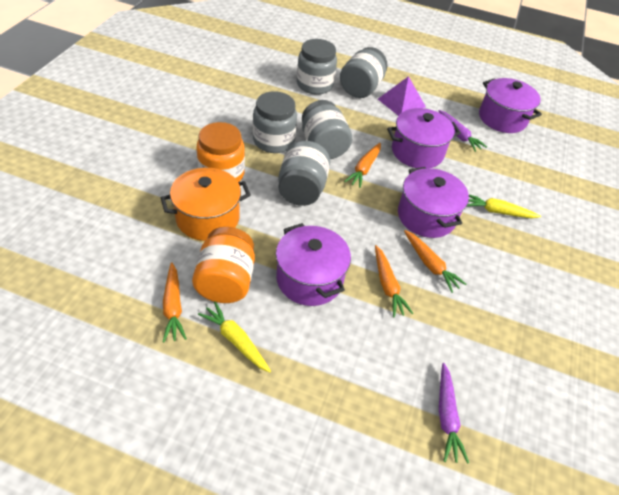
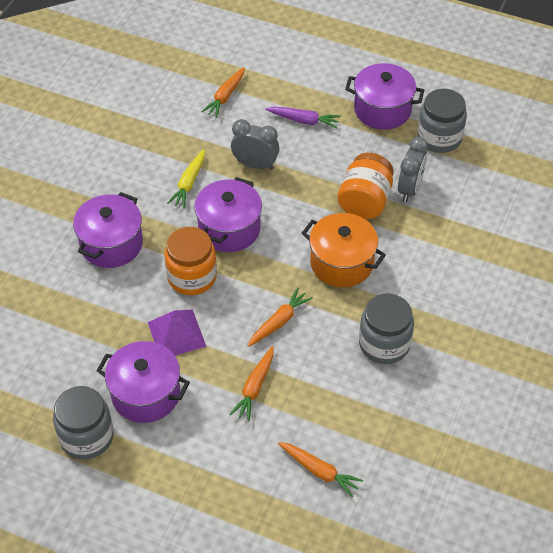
grey clock: none = 0 -> [231,119,279,170] [398,137,428,202] = 2
grey jar: [253,91,297,153] [278,141,330,206] [297,39,337,95] [302,100,352,159] [340,47,387,98] = 5 -> [53,386,114,460] [359,294,414,364] [417,89,467,153] = 3
purple carrot: [438,110,487,152] [439,363,469,464] = 2 -> [265,107,341,129] = 1
yellow carrot: [198,302,271,373] [467,195,541,218] = 2 -> [167,149,205,208] = 1

